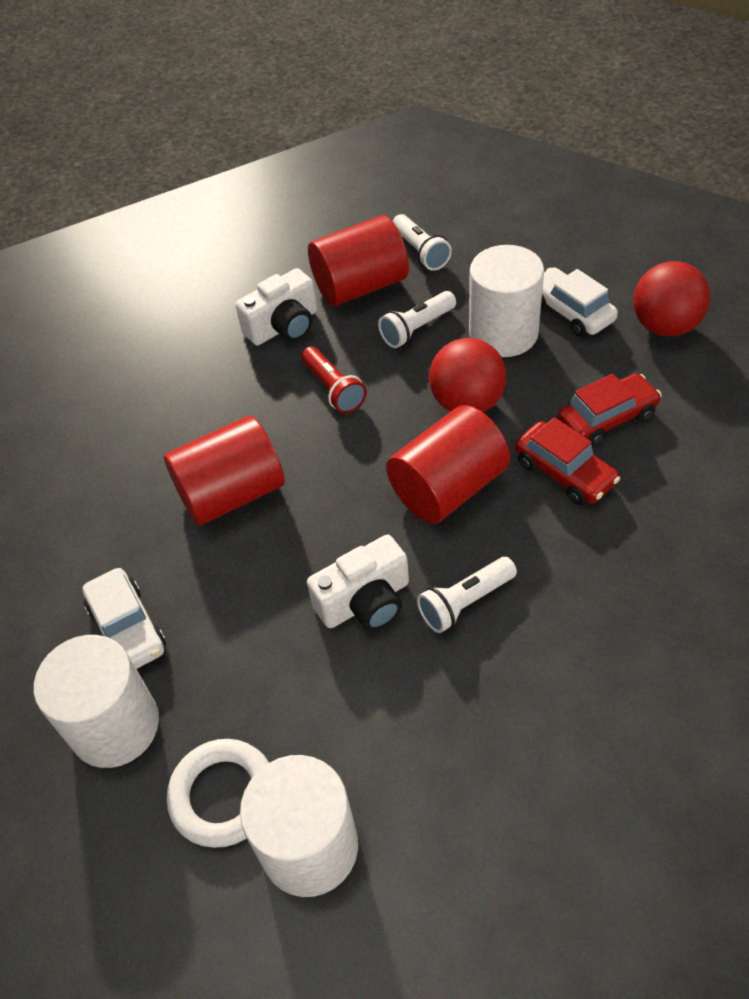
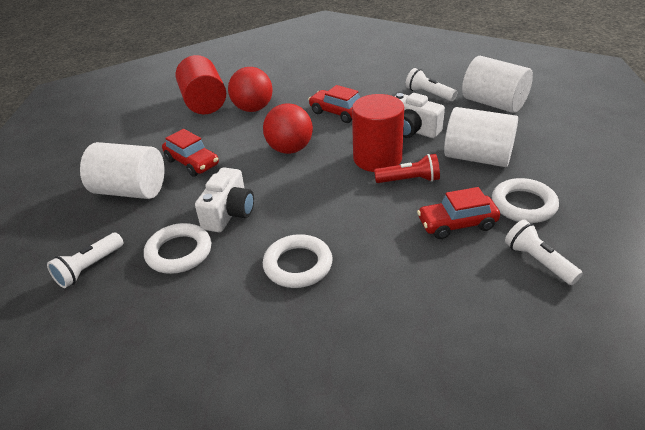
red car: [515,417,620,505] [558,373,662,446] = 2 -> [162,129,219,177] [308,85,360,123] [417,187,500,239] = 3
red cylinder: [164,415,285,526] [308,215,409,306] [386,405,510,524] = 3 -> [176,55,226,114] [352,94,404,172] = 2
white car: [83,568,166,669] [541,267,618,337] = 2 -> none = 0
white ring: [167,739,269,848] = 1 -> [144,223,211,274] [263,234,333,288] [492,178,559,223] = 3

